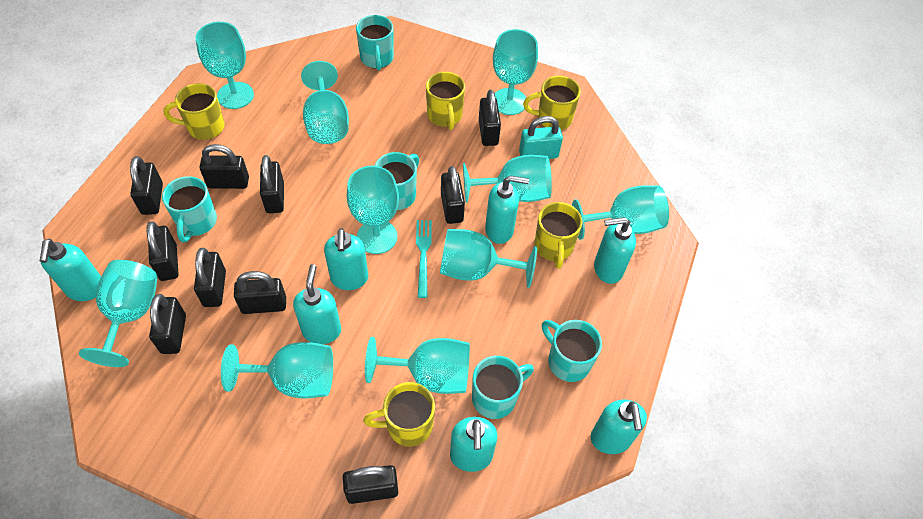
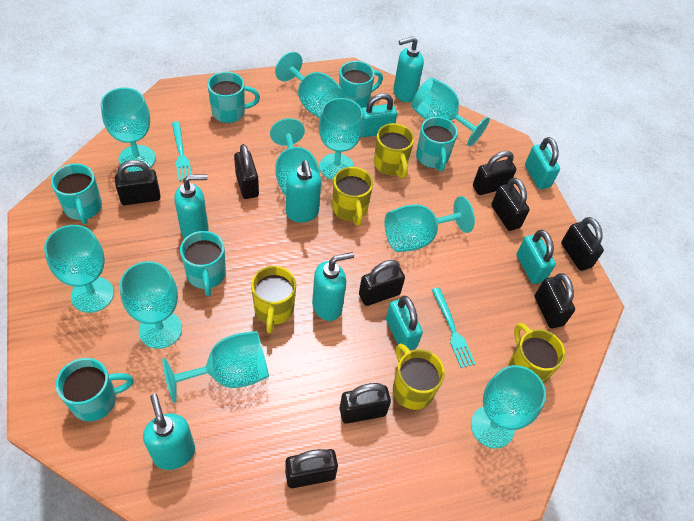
black padlock: [130,156,163,215] [147,221,178,281] [149,294,186,354] [194,248,226,307] [199,144,249,189] [234,271,286,314] [260,155,284,213] [343,465,398,504] [441,166,465,224] [479,90,501,146] = 10 -> [115,160,161,205] [234,144,259,199] [285,449,338,488] [340,383,391,424] [359,260,405,306] [473,151,516,195] [491,178,530,231] [535,273,575,328] [561,217,604,271] = 9
turquoise fork: [416,220,432,298] = 1 -> [172,122,192,181] [432,288,475,368] = 2
turquoise mug: [162,176,217,243] [356,15,394,70] [375,152,419,210] [472,356,534,419] [542,320,602,382] = 5 -> [51,164,102,224] [56,358,134,421] [180,231,226,296] [207,72,260,123] [339,61,383,108] [416,117,458,172] = 6
turquoise padlock: [519,116,563,159] = 1 -> [361,93,397,137] [386,296,423,352] [516,230,556,284] [525,137,560,189] = 4
turquoise soap dispenser: [40,239,101,301] [293,264,341,344] [324,228,368,290] [450,417,498,472] [485,176,529,244] [591,400,647,454] [594,217,636,284] = 7 -> [143,394,195,470] [174,174,209,239] [286,160,321,223] [312,252,354,321] [393,36,424,102] = 5

